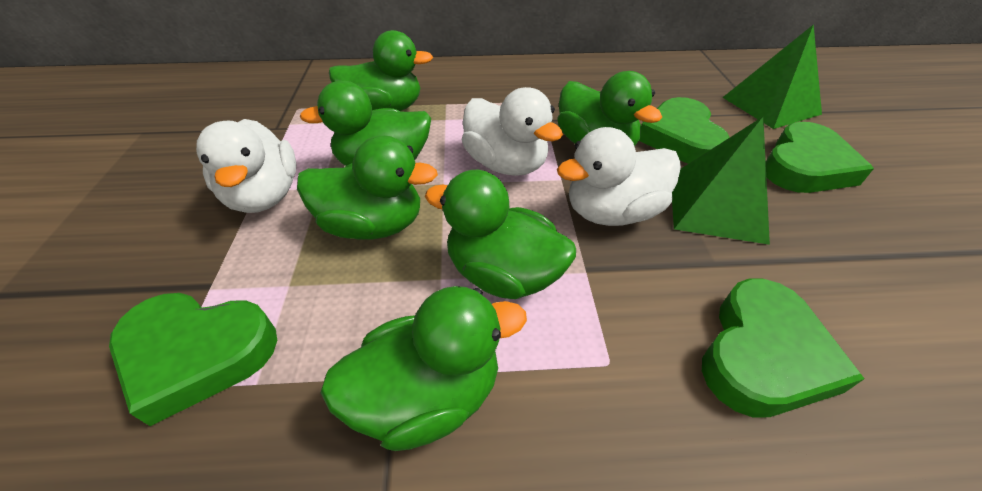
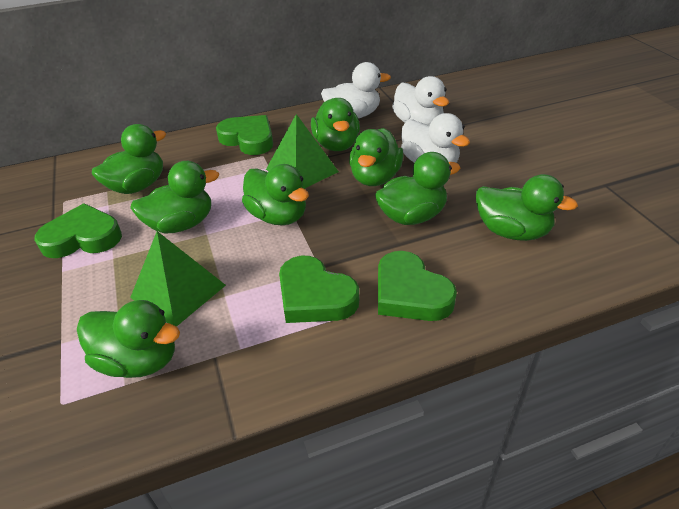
green duck: [297,135,438,240] [300,81,431,166] [321,286,527,451] [329,30,433,111] [425,170,576,299] [558,71,662,146] = 6 -> [77,300,180,378] [92,124,166,194] [130,161,219,234] [242,164,309,225] [311,98,360,151] [349,128,404,186] [375,152,460,225] [476,174,578,241] = 8

